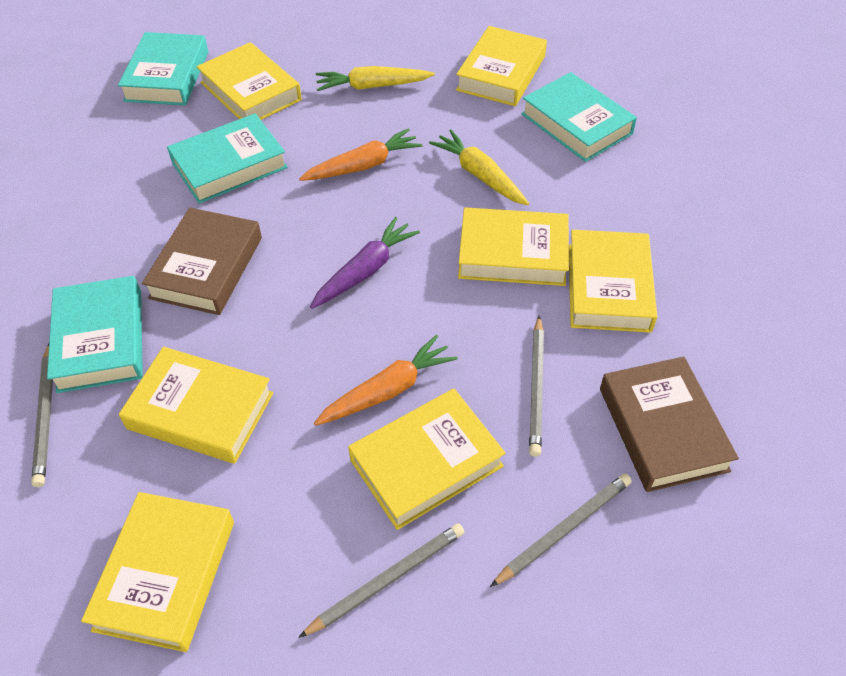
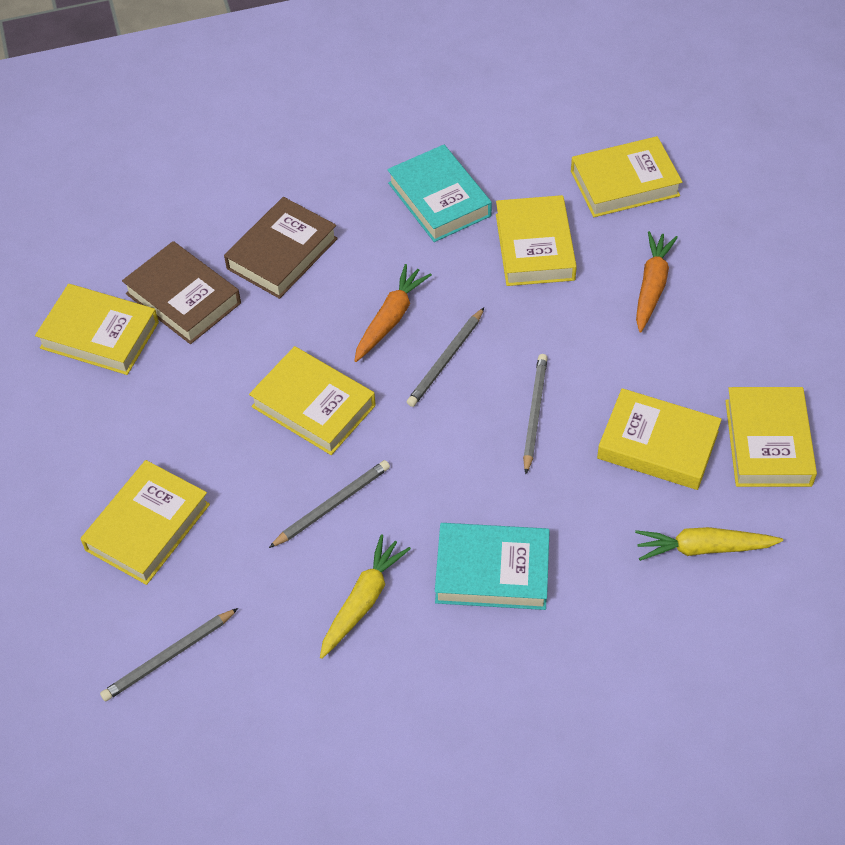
purple carrot: [310,217,420,309] = 1 -> none = 0
turquoise book: [47,276,143,393] [118,32,208,106] [167,114,288,204] [521,72,637,162] = 4 -> [387,145,492,242] [435,523,550,610] = 2

